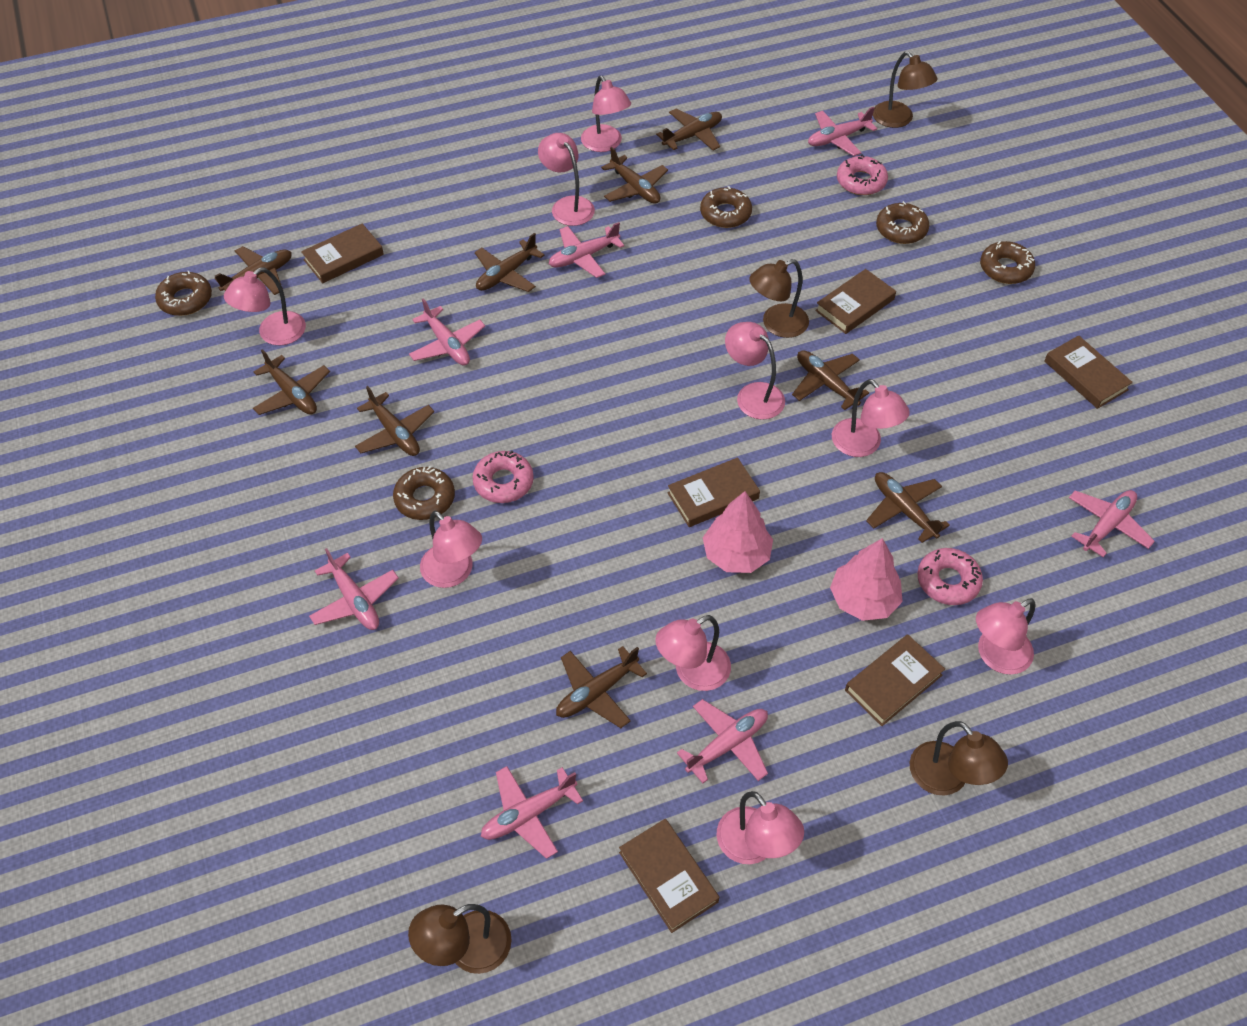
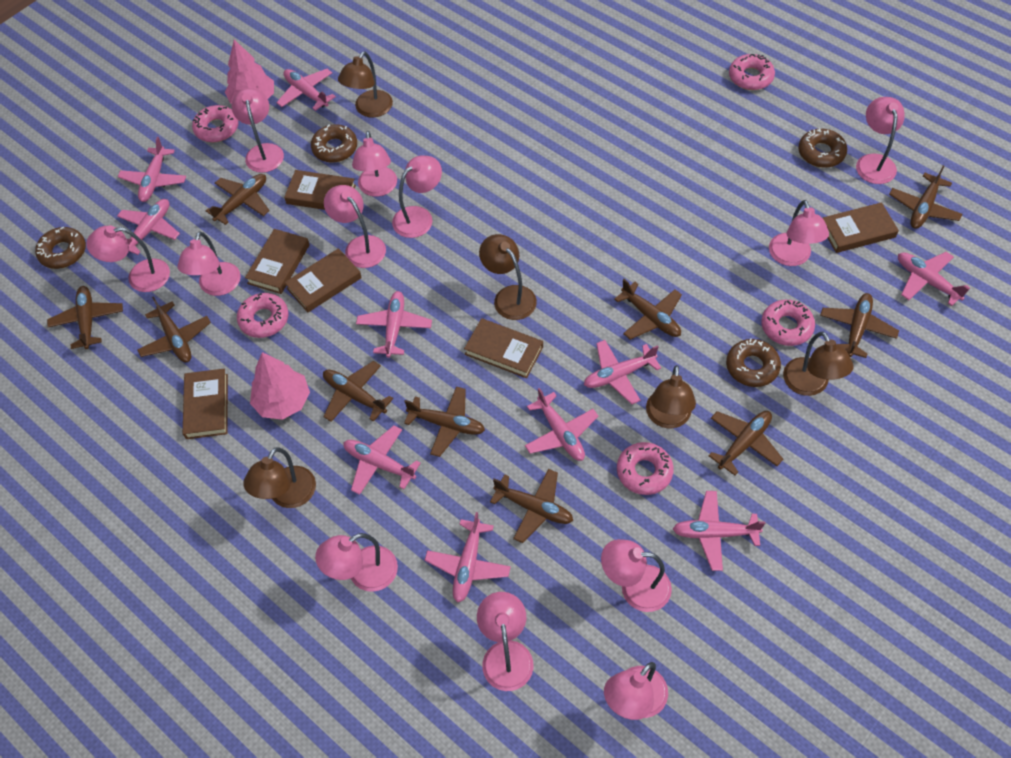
brown donut: [155,271,212,316] [393,466,455,520] [700,186,752,228] [876,201,930,244] [980,241,1035,284] = 5 -> [35,227,86,269] [311,124,357,163] [726,338,781,387] [798,128,847,168] = 4
brown lamp: [408,904,512,974] [749,259,809,338] [873,51,937,128] [910,721,1008,795] = 4 -> [243,447,316,508] [338,51,393,117] [479,234,537,320] [646,365,696,428] [783,332,853,396] = 5
brown plane: [215,246,292,295] [253,349,330,415] [355,386,434,456] [475,233,545,292] [556,646,647,728] [601,147,668,204] [656,109,722,150] [792,350,869,410] [866,472,950,543] = 9 -> [47,286,123,349] [137,296,211,362] [206,174,270,225] [323,361,393,422] [404,386,485,457] [490,469,573,543] [614,279,682,340] [708,411,783,476] [820,293,899,358] [889,166,962,229] = 10
pink donut: [473,451,534,503] [837,154,888,195] [917,548,983,605] = 3 -> [192,105,238,142] [237,293,289,338] [617,442,674,495] [729,54,775,90] [761,300,815,346] = 5
pink lamp: [224,267,306,346] [420,511,482,588] [538,133,595,226] [581,76,631,152] [655,615,731,691] [717,791,804,864] [725,322,785,420] [832,379,910,457] [976,598,1036,675] = 9 -> [86,226,170,292] [177,231,241,296] [232,88,284,173] [315,533,398,592] [324,185,386,268] [352,131,397,197] [392,156,442,238] [477,592,533,691] [601,539,672,612] [604,662,668,720] [769,200,829,266] [856,97,905,184] = 12
pink plane: [309,548,399,630] [409,298,485,365] [481,766,583,859] [549,222,624,278] [677,699,768,783] [808,107,877,156] [1069,490,1155,557] = 7 -> [117,199,180,255] [118,137,186,202] [276,69,336,111] [343,425,421,495] [356,291,432,358] [425,512,511,603] [525,388,599,461] [584,340,661,404] [673,491,765,571] [898,252,970,306] = 10

